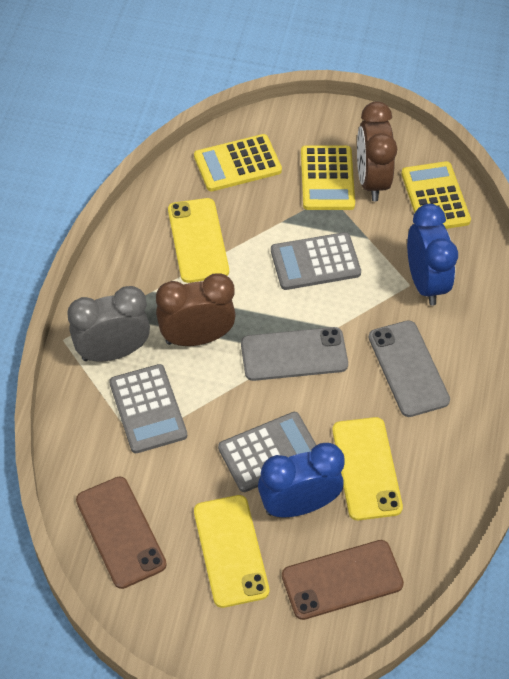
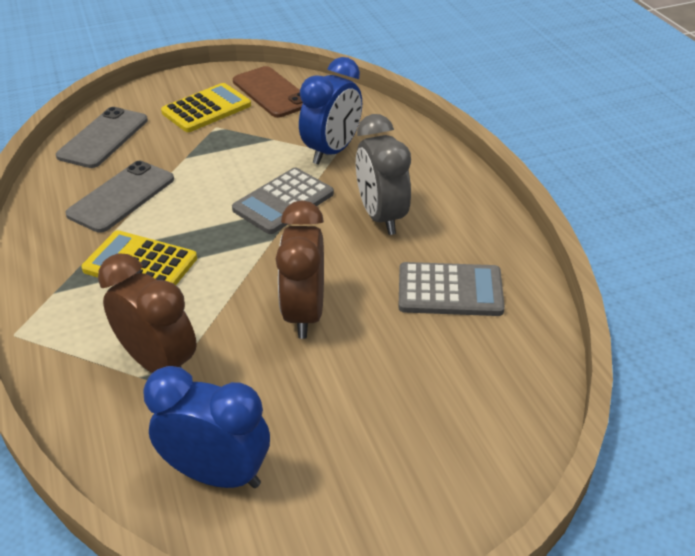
brown phone: [76,477,167,589] [282,540,404,620] = 2 -> [233,66,303,118] = 1
grey calculator: [109,364,187,453] [218,412,316,492] [271,232,361,290] = 3 -> [232,168,334,234] [398,262,505,316] = 2
yellow calculator: [194,134,282,191] [301,145,355,210] [401,161,471,229] = 3 -> [81,230,197,285] [161,83,251,132] = 2
yellow phone: [168,198,229,283] [194,495,269,608] [332,417,403,520] = 3 -> none = 0

